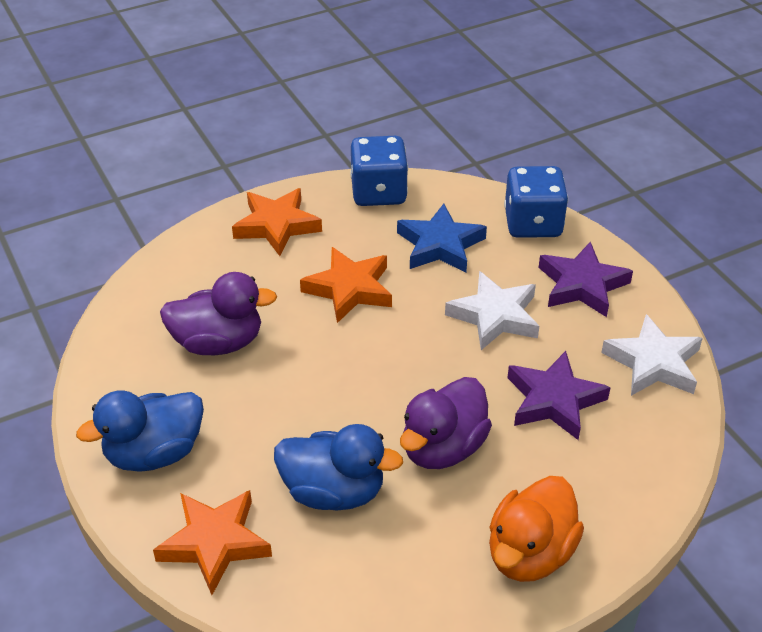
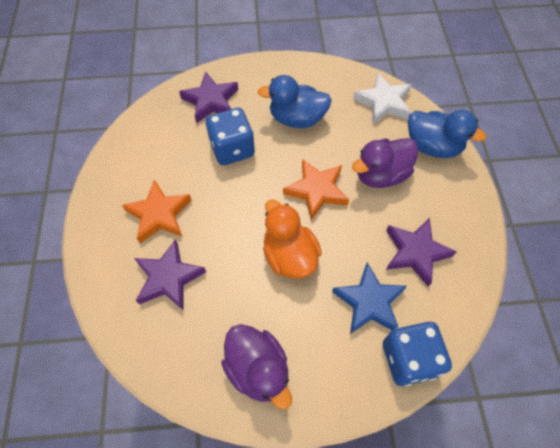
orange star: [153,490,272,595] [232,188,322,256] [300,247,392,323] = 3 -> [122,179,192,244] [283,159,349,220] = 2
purple star: [507,351,611,440] [538,242,633,317] = 2 -> [134,239,206,311] [179,71,238,124] [386,218,457,287] = 3
white star: [445,271,539,350] [601,314,703,396] = 2 -> [353,73,412,124] = 1

